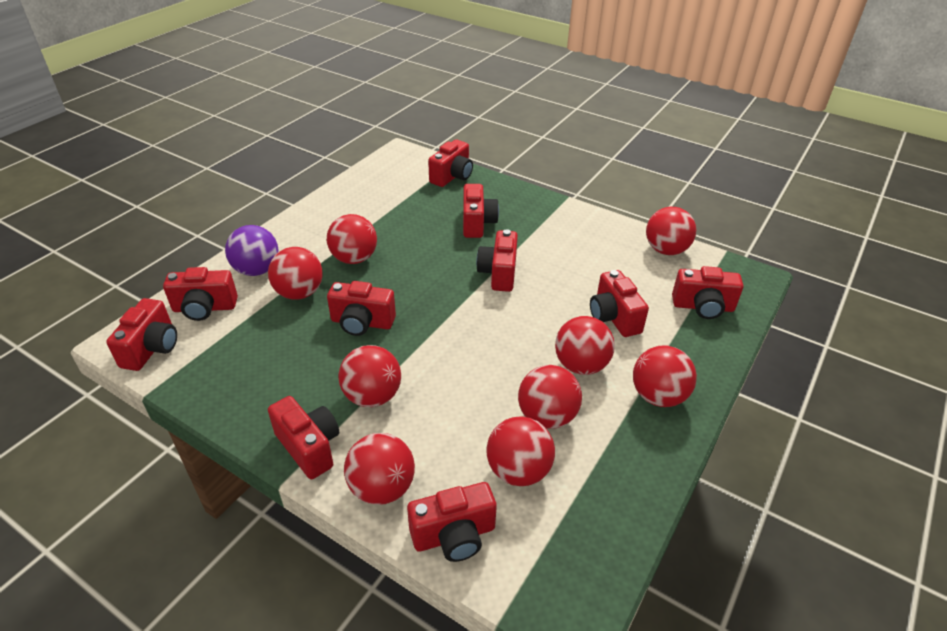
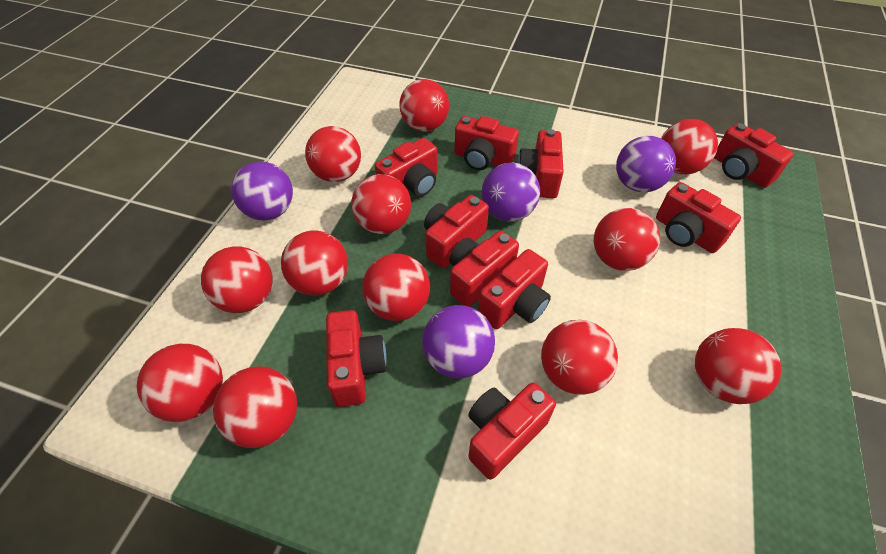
purple ball: [225,225,278,276] = 1 -> [231,161,293,220] [422,305,495,378] [482,163,540,222] [616,136,676,193] = 4
red ball: [268,247,323,300] [327,214,377,264] [339,345,401,407] [344,433,415,505] [487,416,555,486] [518,365,582,429] [555,316,615,375] [633,346,697,407] [646,207,696,255] = 9 -> [137,344,223,422] [201,246,273,313] [213,366,297,448] [281,231,348,296] [305,126,361,182] [351,174,411,234] [362,254,430,321] [399,79,449,132] [541,320,618,395] [594,208,660,271] [661,119,718,174] [695,328,781,404] = 12

